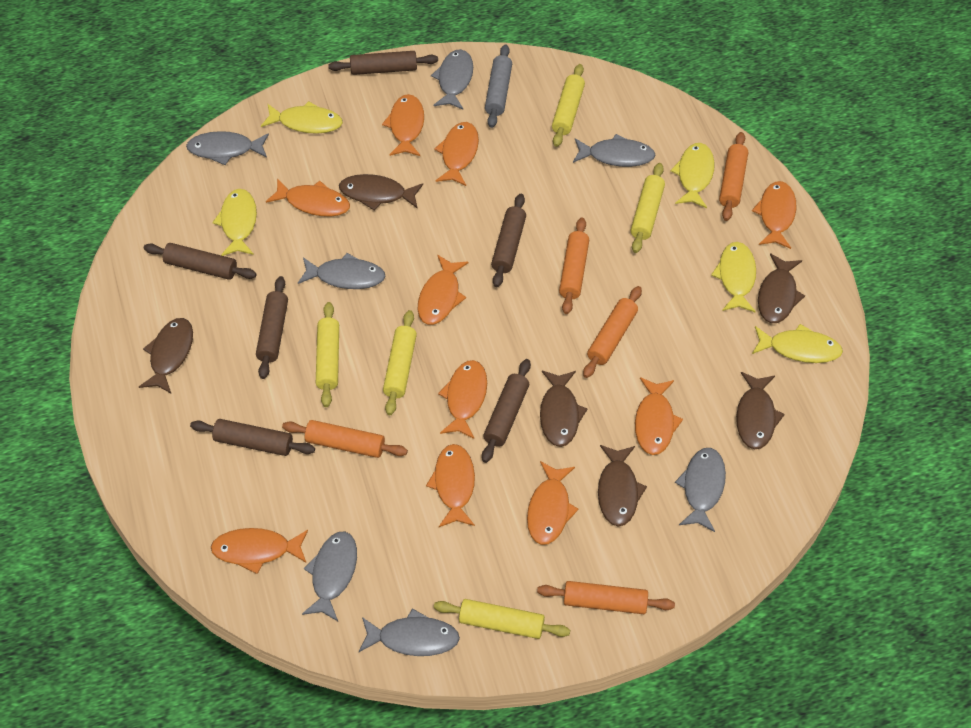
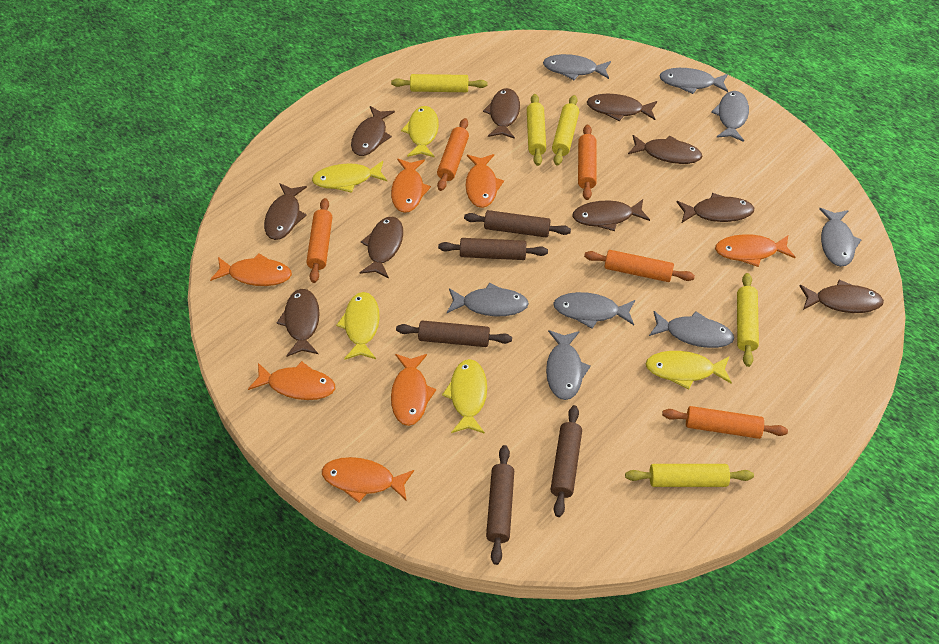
brown fish: [139,318,193,393] [339,174,423,211] [540,371,588,447] [598,445,647,527] [736,372,785,449] [758,253,805,323] = 6 -> [264,183,307,240] [277,289,320,357] [351,106,395,156] [359,217,403,278] [483,88,520,139] [572,199,650,231] [587,94,657,121] [628,135,703,164] [677,193,754,223] [800,279,884,313] = 10
brown rolling pin: [144,243,256,280] [190,419,315,456] [256,276,288,379] [328,51,438,75] [482,359,531,463] [491,194,526,287] = 6 -> [396,320,512,347] [438,238,548,260] [464,210,571,237] [486,445,514,565] [550,405,582,517] = 5
grey fish: [186,131,269,165] [298,253,386,289] [302,531,357,621] [359,608,460,656] [431,49,473,109] [573,134,655,167] [675,448,726,532] = 7 -> [447,282,529,316] [543,54,611,80] [546,330,591,400] [553,292,635,329] [649,311,734,348] [659,68,728,94] [711,91,749,142] [819,208,862,267] = 8
grey rolling pin: [485,45,512,128] = 1 -> none = 0
orange fish: [211,528,308,574] [266,178,350,217] [382,94,424,156] [418,255,468,325] [426,444,475,527] [434,122,479,186] [438,360,487,439] [527,461,579,545] [635,377,683,455] [752,181,796,249] = 10 -> [210,253,292,286] [248,361,335,400] [322,457,414,503] [391,159,431,213] [391,354,436,426] [466,154,504,208] [715,234,796,267] = 7

